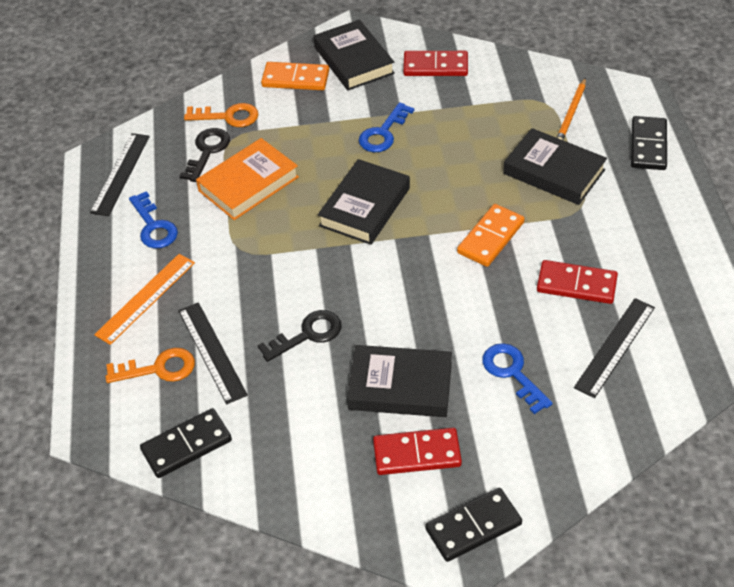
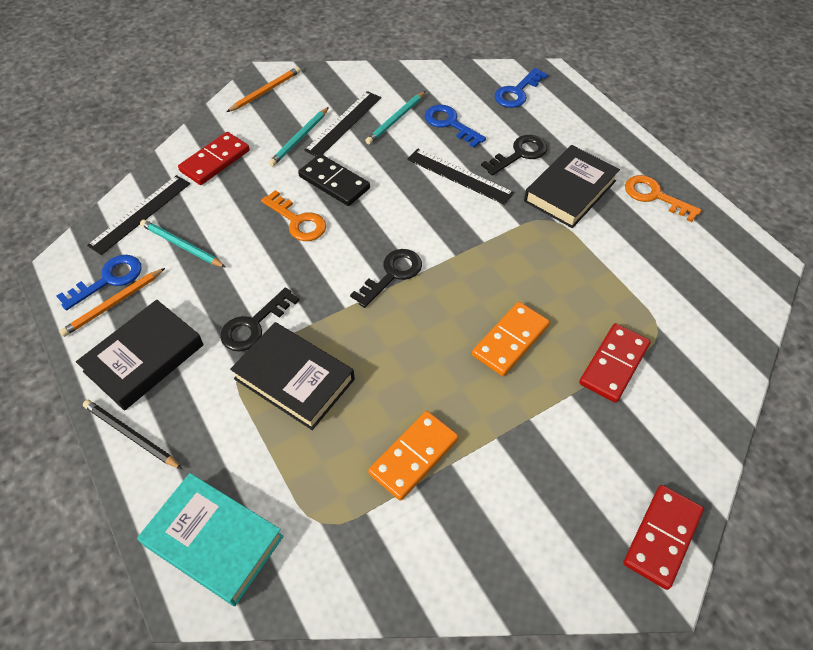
black book: [313,20,395,90] [318,159,410,245] [347,345,452,417] [503,128,607,205] = 4 -> [76,300,204,411] [230,322,355,430] [524,145,620,228] = 3
black domino: [140,408,232,478] [425,488,522,562] [631,116,667,170] = 3 -> [298,154,370,206] = 1
black key: [180,128,230,182] [258,310,342,362] = 2 -> [220,287,300,351] [350,249,422,308] [481,135,547,176] = 3
black pencil: none = 0 -> [83,400,182,469] = 1
orange book: [196,138,299,220] = 1 -> none = 0
orange pencil: [557,78,586,140] = 1 -> [59,268,165,337] [227,67,300,112] = 2
orange ruler: [94,254,195,345] = 1 -> none = 0
turquoise book: none = 0 -> [137,473,284,606] = 1
turquoise pencil: none = 0 -> [140,219,226,268] [269,107,329,166] [365,91,425,144] = 3

